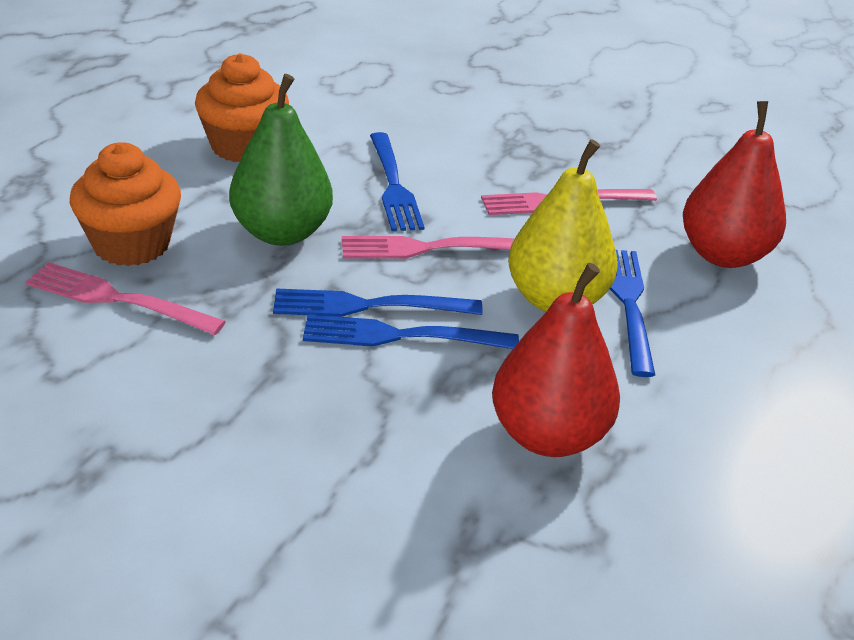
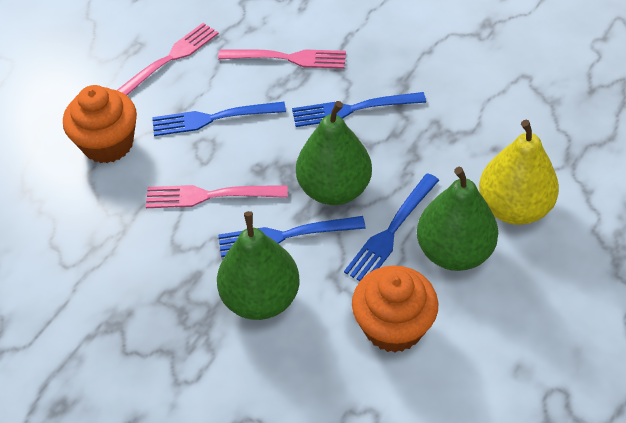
green pear: [229,74,333,246] = 1 -> [217,211,300,320] [296,101,372,205] [417,167,498,271] = 3
red pear: [492,263,620,457] [683,101,786,268] = 2 -> none = 0

